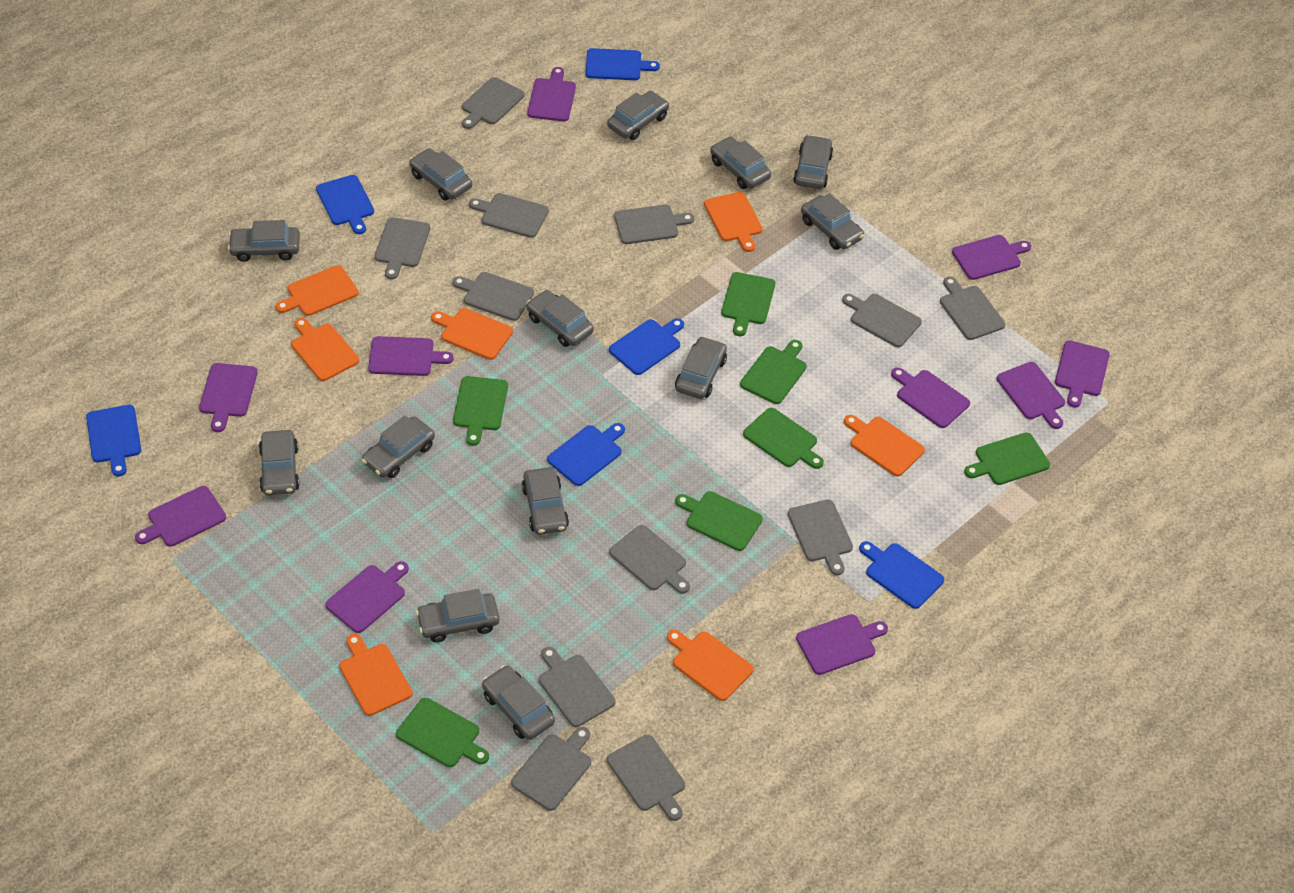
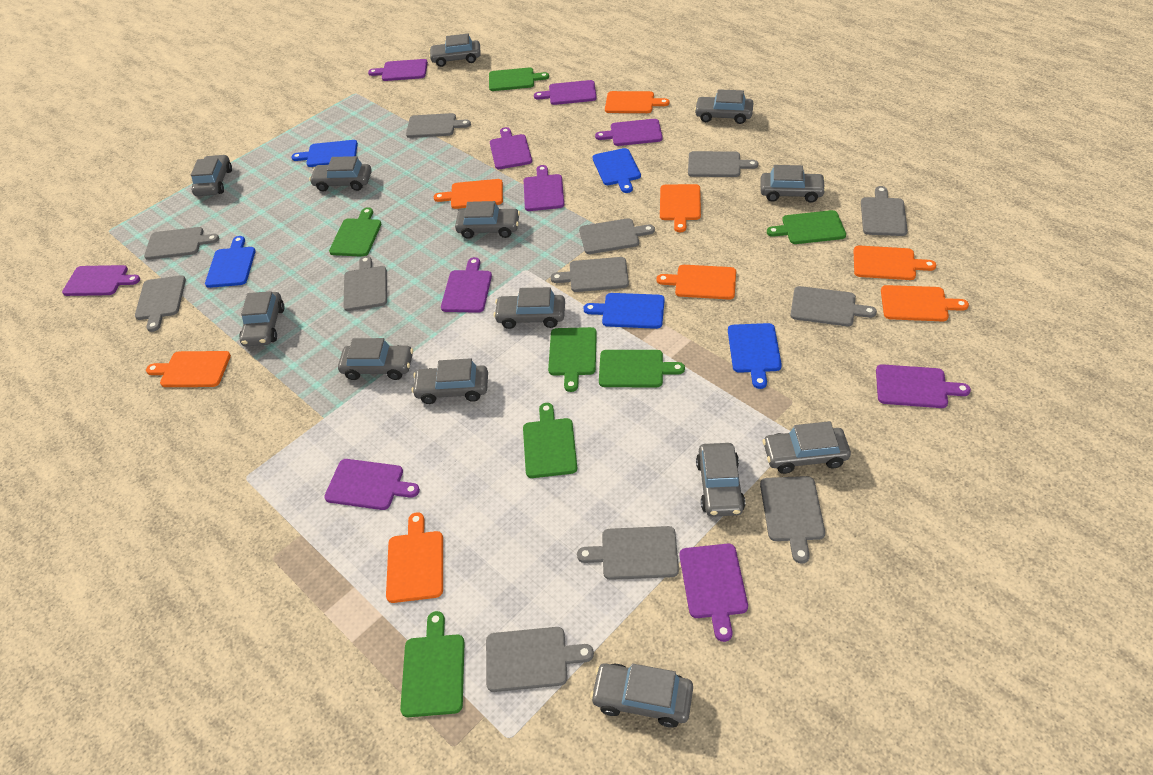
blue cutting board: [86,405,141,477] [316,175,374,234] [547,423,625,486] [586,48,660,80] [609,318,684,375] [859,541,944,609] = 6 -> [205,236,256,288] [291,140,358,167] [583,293,665,329] [593,148,641,193] [728,323,782,389] = 5
orange cutting board: [276,265,359,316] [291,318,359,381] [339,634,412,716] [431,308,513,360] [667,630,753,701] [704,192,763,252] [844,415,925,476] = 7 -> [146,351,231,387] [386,512,443,603] [434,179,503,209] [605,91,669,113] [657,265,736,300] [660,184,701,232] [854,246,936,280] [881,285,969,321] = 8

